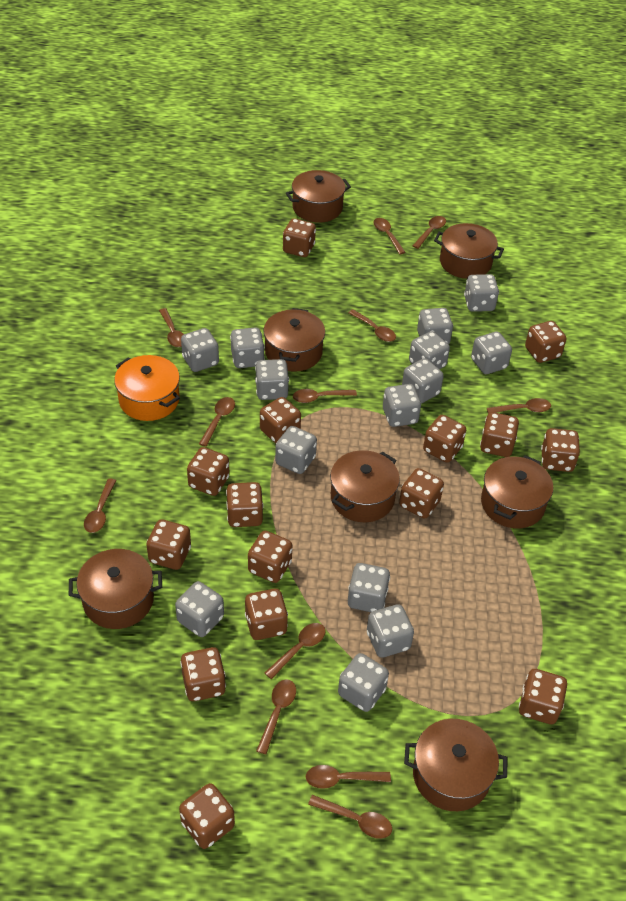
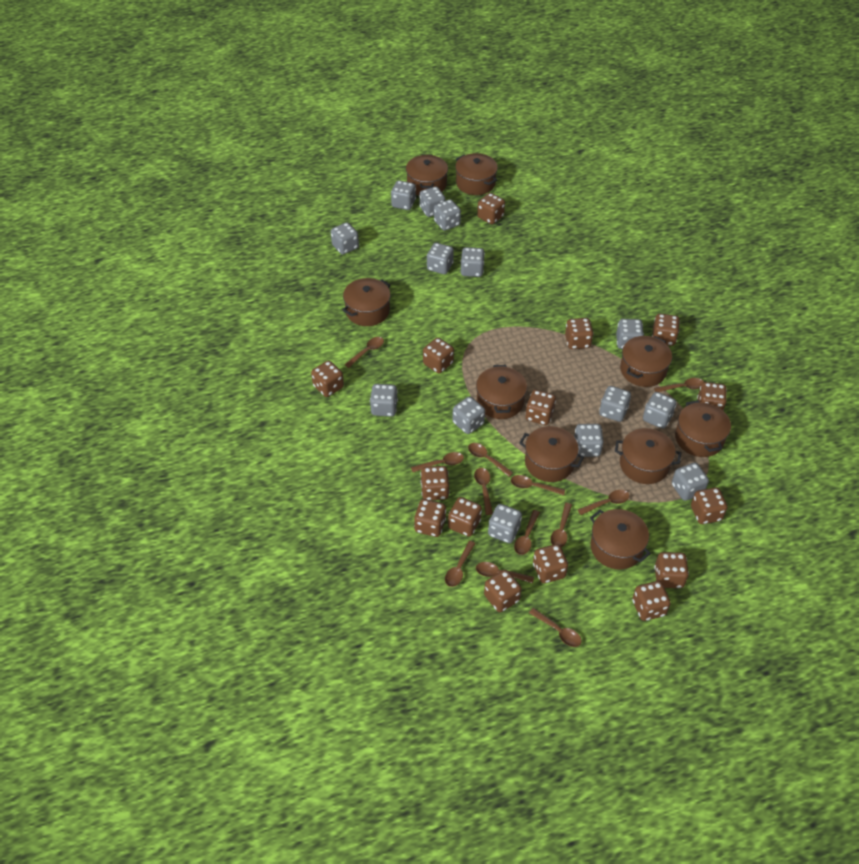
brown pot: [69,549,162,629] [264,308,325,372] [286,170,351,223] [330,450,400,522] [404,719,507,811] [434,223,504,279] [481,455,553,529] = 7 -> [343,278,391,326] [406,155,448,196] [455,153,498,195] [476,365,527,419] [519,426,584,482] [590,509,651,569] [615,428,681,484] [620,336,672,387] [675,400,731,457] = 9
orange pot: [114,355,180,421] = 1 -> none = 0

